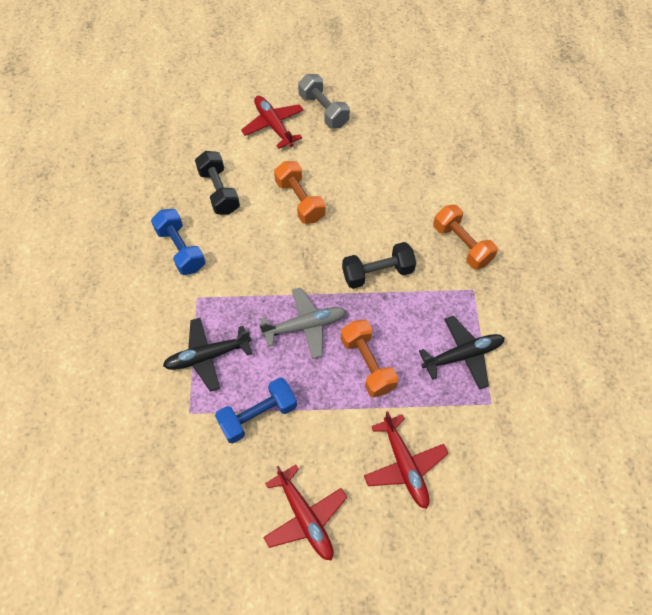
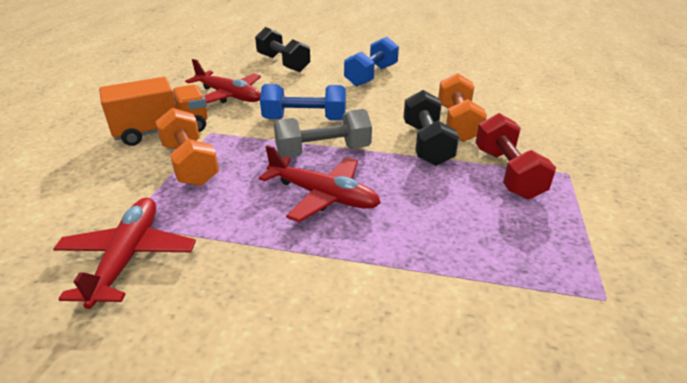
black plane: [163,318,252,392] [419,316,505,389] = 2 -> none = 0
grey plane: [259,288,346,359] = 1 -> none = 0
orange dumbbell: [274,161,326,224] [341,319,399,397] [433,205,498,269] = 3 -> [155,108,219,186] [438,73,487,142] = 2
orange truck: none = 0 -> [99,77,208,146] = 1
red dumbbell: none = 0 -> [475,113,556,200] = 1

